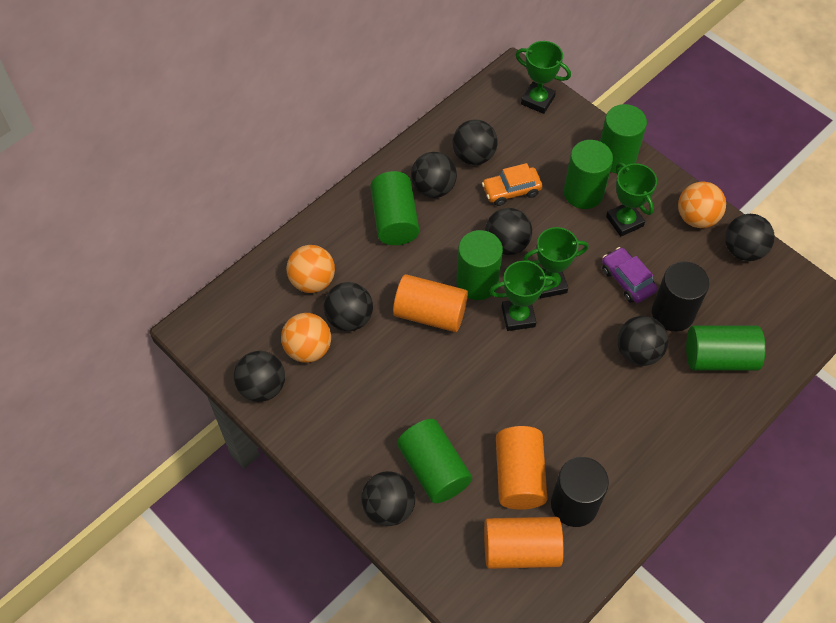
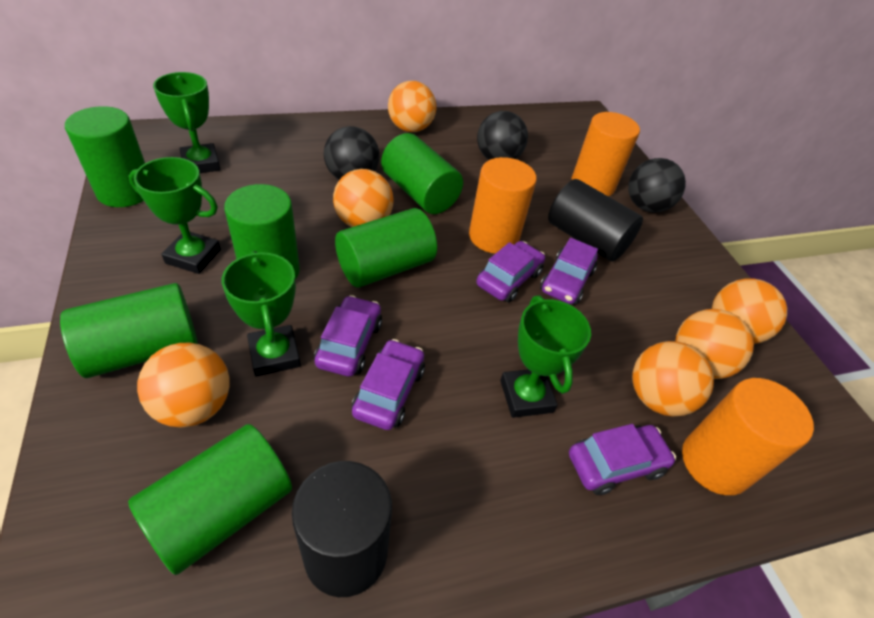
black ball: [234,351,285,402] [324,282,373,331] [361,471,415,526] [411,152,457,198] [453,120,498,165] [485,208,532,255] [617,316,668,366] [725,214,775,261] = 8 -> [324,126,379,180] [477,111,528,160] [628,158,686,213] = 3
orange ball: [281,313,331,363] [286,245,335,293] [678,181,726,228] = 3 -> [137,343,230,428] [333,169,394,227] [388,81,436,132] [632,341,714,416] [675,309,754,379] [712,278,787,344] = 6
orange car: [482,163,542,206] = 1 -> none = 0
purple car: [602,247,657,303] = 1 -> [314,295,382,377] [351,339,425,430] [476,241,545,302] [540,238,598,305] [569,424,676,495] = 5

